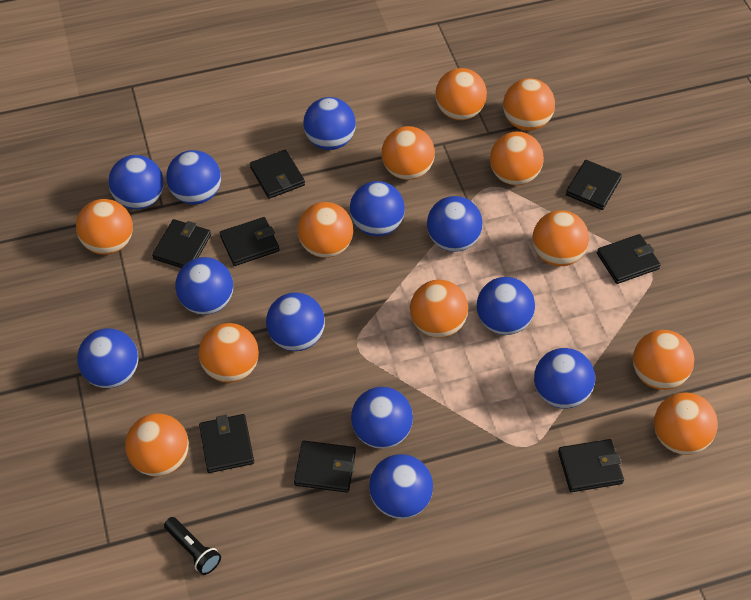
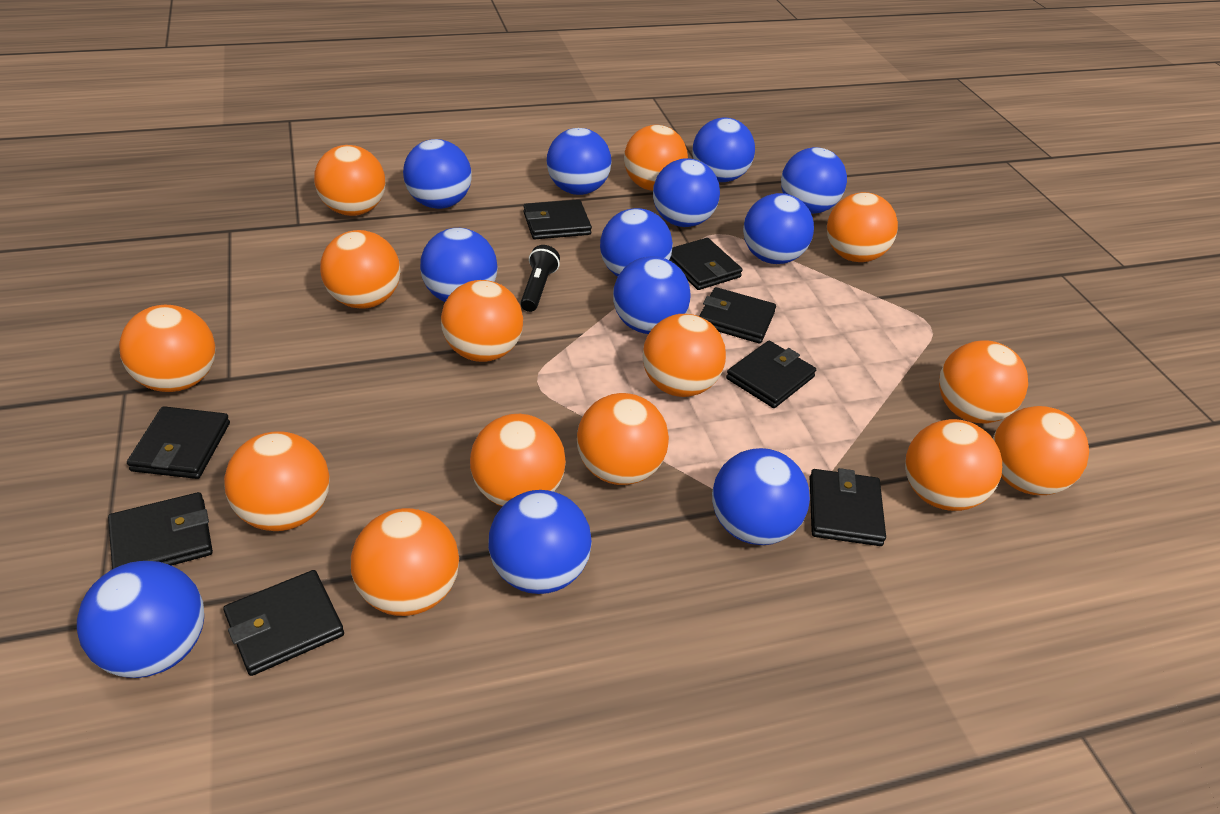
orange ball: [76,199,133,255] [125,413,189,477] [199,323,259,383] [297,202,353,258] [382,126,435,180] [410,280,468,338] [435,68,487,120] [490,131,544,185] [503,78,555,131] [532,210,589,266] [633,330,694,390] [654,392,718,455] = 12 -> [119,305,216,392] [224,431,330,531] [314,145,385,216] [320,230,401,309] [351,508,459,616] [441,280,523,362] [470,414,566,506] [577,393,669,485] [624,125,688,191] [643,314,726,397] [827,192,898,262] [905,419,1002,511] [939,341,1028,423] [993,406,1089,495] = 14

